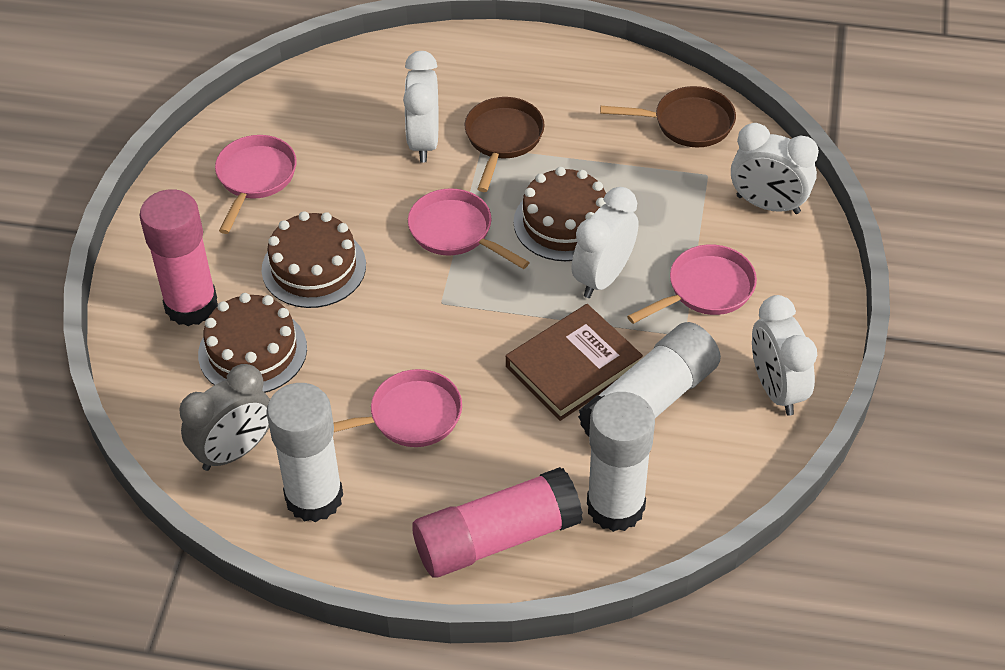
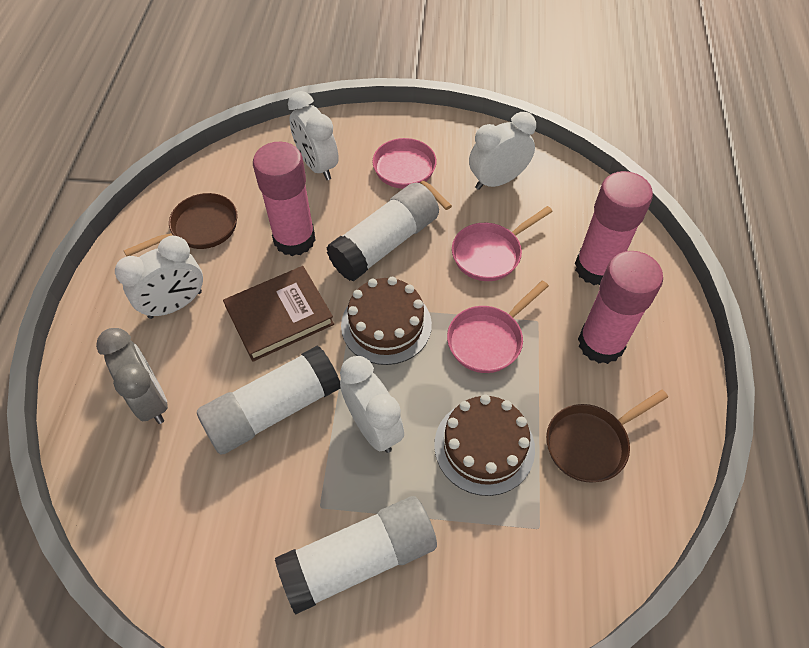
brown cake: [198,293,307,393] [262,211,366,308] [514,167,606,261] = 3 -> [341,277,432,365] [434,395,535,496] = 2
pink glue stick: [139,189,218,326] [412,467,583,578] = 2 -> [253,142,315,256] [575,171,653,285] [578,251,663,364] = 3
pink pan: [215,135,297,234] [333,369,462,447] [408,188,530,269] [627,244,757,324] = 4 -> [373,138,452,210] [447,280,549,373] [452,206,553,281] = 3

